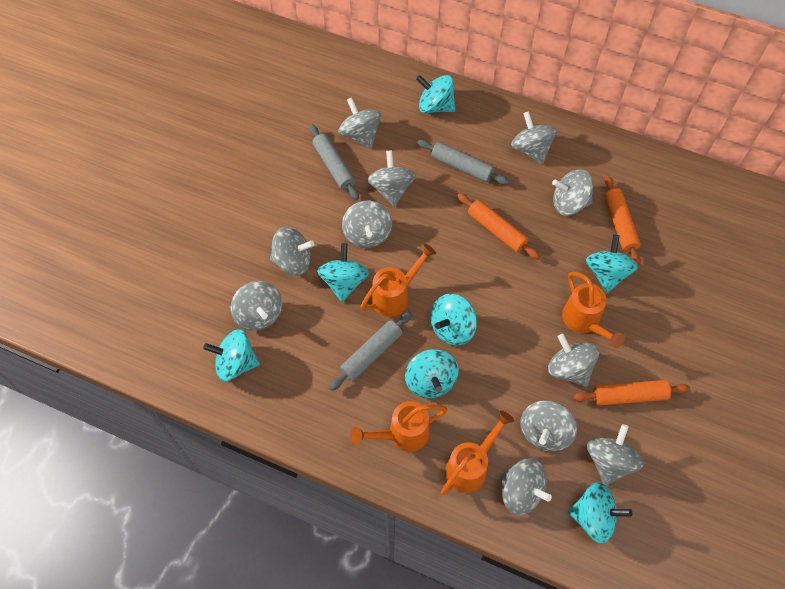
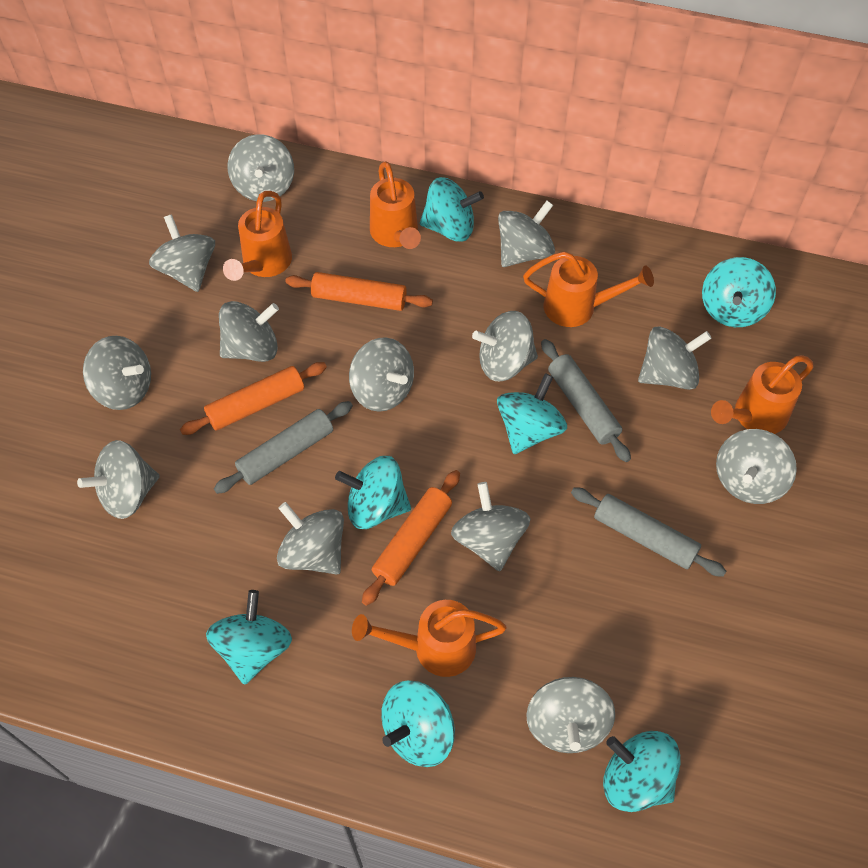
grey spinning top: [231,281,282,331] [270,227,314,276] [338,97,381,149] [342,201,392,248] [367,150,416,207] [500,458,552,515] [511,111,557,164] [520,400,577,452] [548,334,599,387] [552,169,593,216] [587,424,644,485] = 11 -> [77,440,160,519] [83,336,151,410] [149,214,215,292] [219,301,279,362] [227,134,294,202] [277,502,344,574] [349,337,414,412] [451,482,531,571] [472,311,538,381] [498,201,555,267] [526,677,615,753] [638,326,712,390] [716,429,797,504] = 13
orange watering can: [350,401,448,452] [360,244,436,317] [441,410,514,495] [562,271,625,348] = 4 -> [223,191,292,281] [352,600,507,677] [370,161,421,249] [523,252,654,327] [711,355,814,434] = 5

